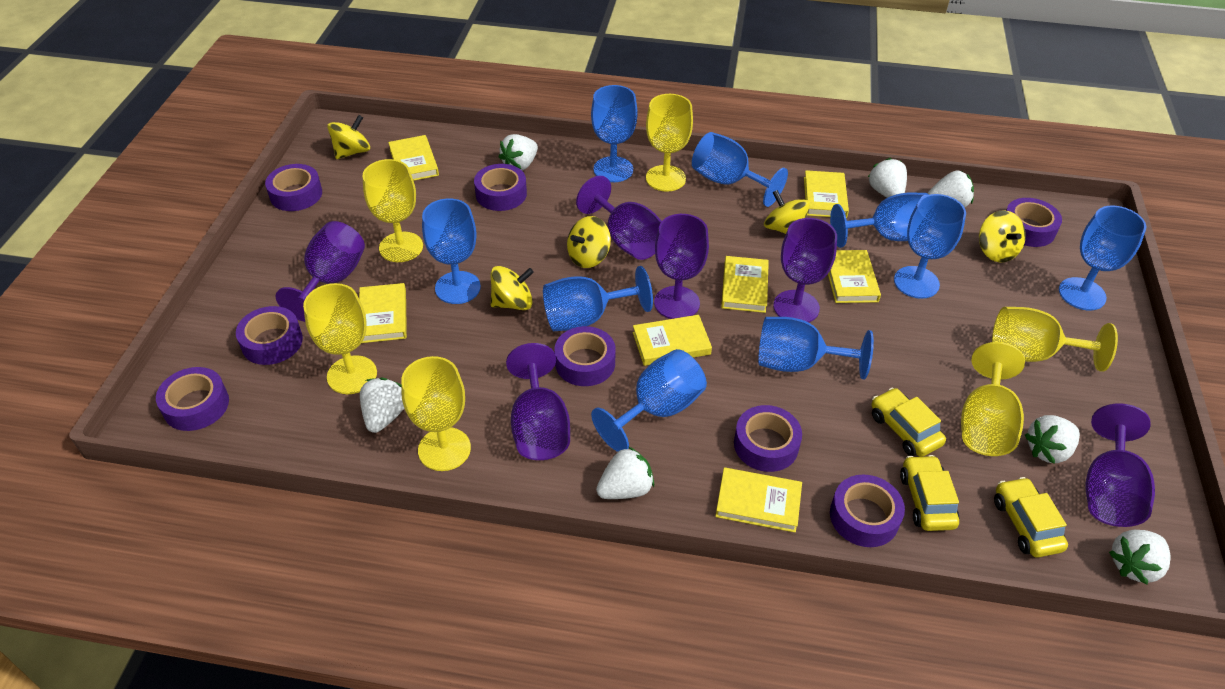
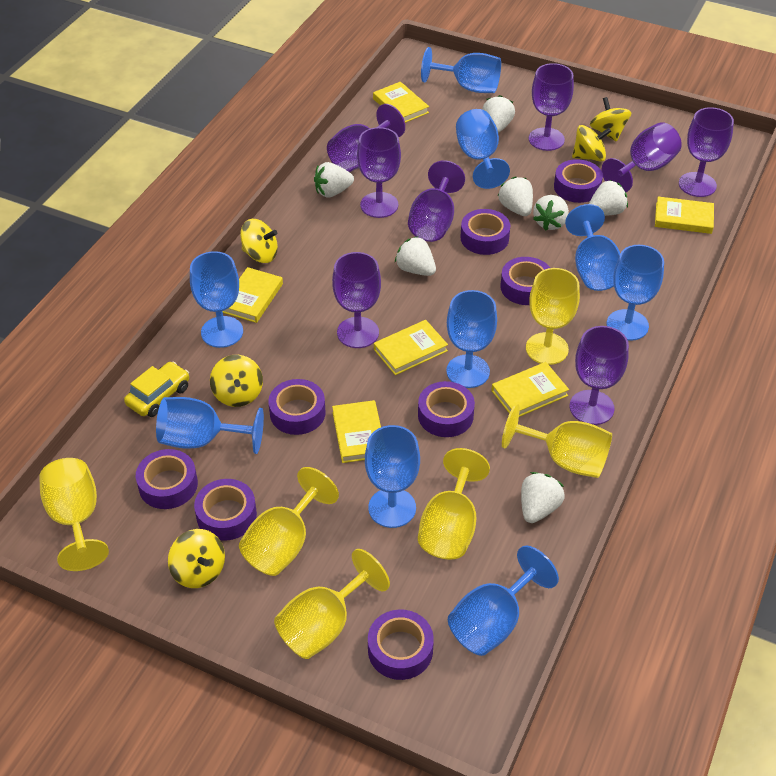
purple goblet: [276,221,365,322] [506,343,570,460] [576,176,662,260] [654,214,709,319] [773,218,837,322] [1085,403,1155,527] = 6 -> [327,104,405,172] [332,252,381,348] [357,127,401,218] [408,160,465,242] [529,63,574,151] [570,326,629,425] [602,122,682,192] [679,107,734,197] = 8
yellow book: [359,283,407,343] [388,135,439,181] [633,315,712,366] [715,467,802,532] [721,256,769,313] [804,170,849,218] [828,250,881,303] = 7 -> [223,267,283,323] [332,400,381,463] [373,82,429,123] [374,320,448,375] [491,362,569,417] [655,197,714,234] = 6
yellow car: [871,388,946,457] [900,455,959,531] [994,477,1068,558] = 3 -> [124,361,189,417] = 1

